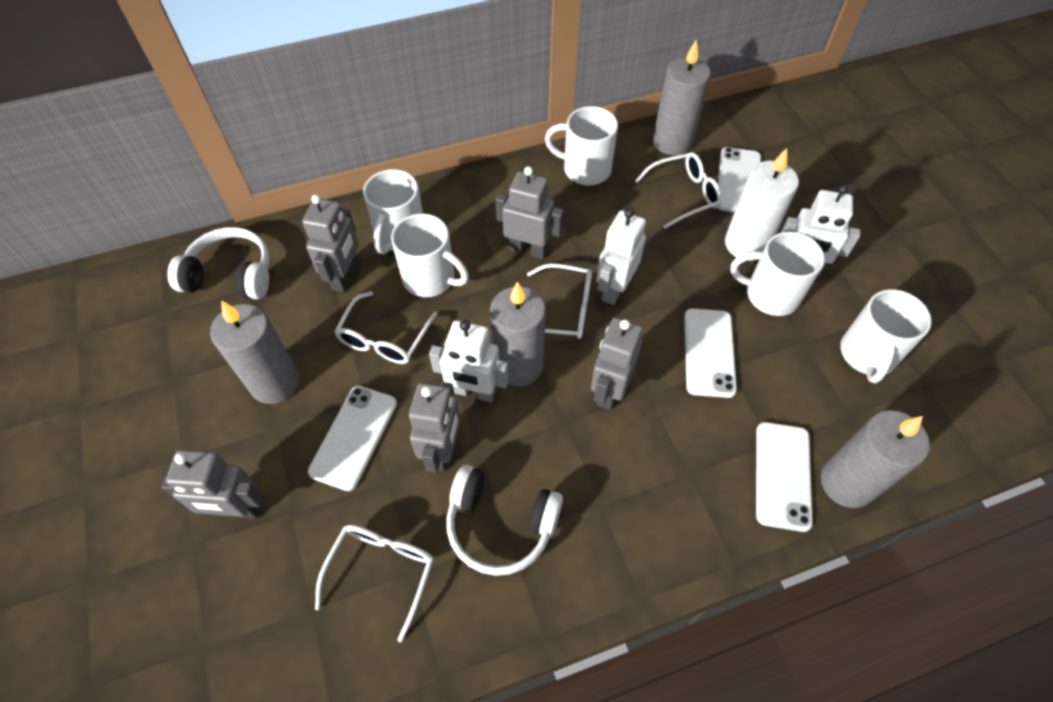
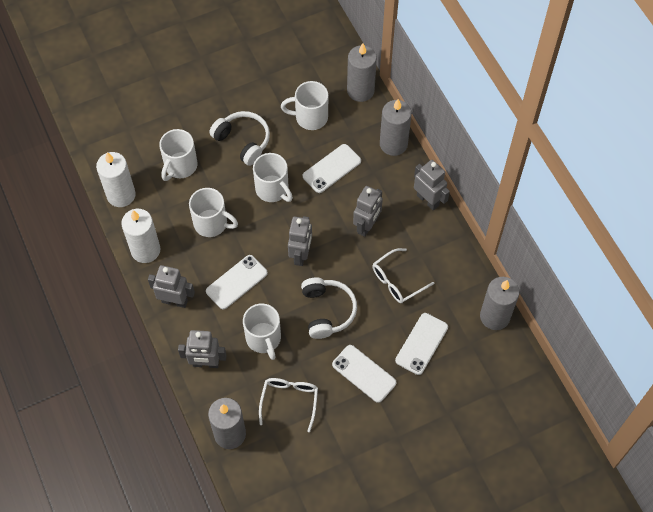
white candle: [725,148,799,261] = 1 -> [96,152,136,207] [121,209,161,263] = 2
white glasses: [315,525,434,642] [334,291,438,364] [527,263,592,339] [635,152,722,229] = 4 -> [259,378,318,432] [372,248,434,303] = 2
white robot: [429,320,509,402] [596,208,646,305] [781,185,860,276] = 3 -> none = 0

